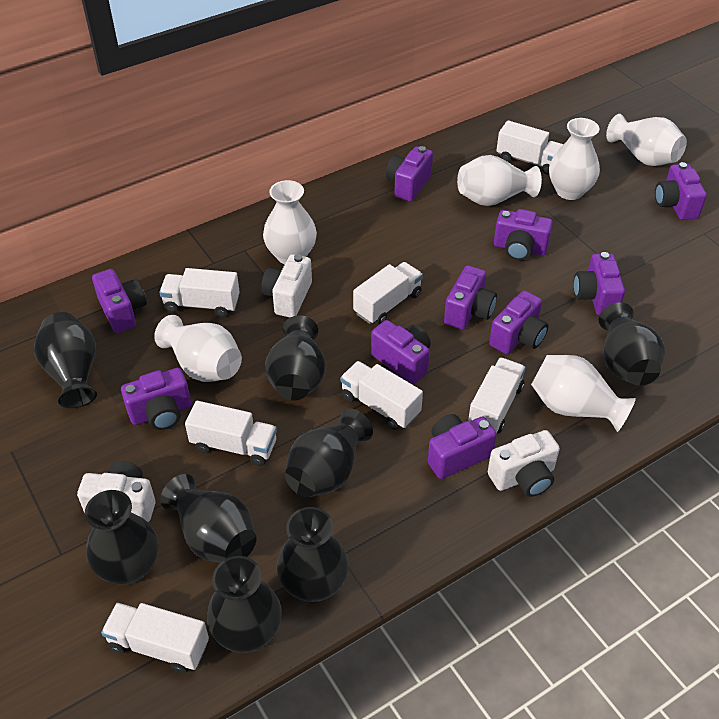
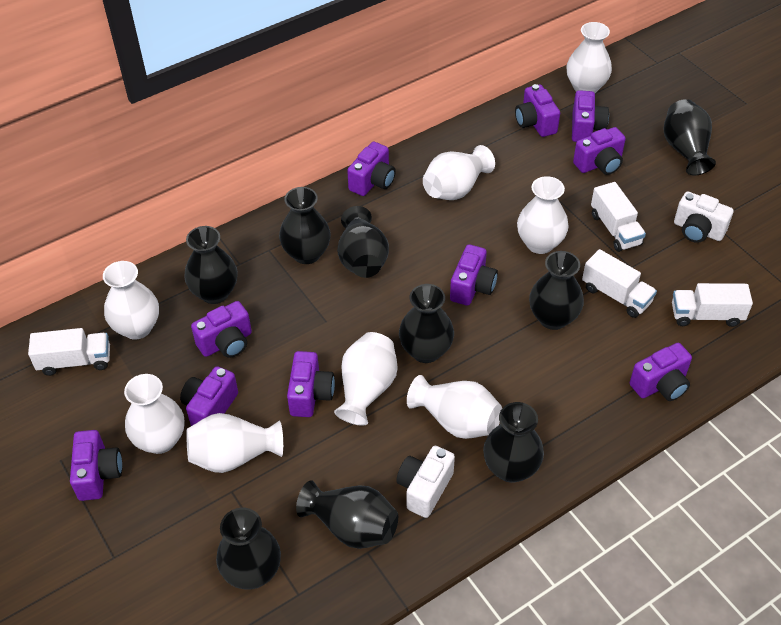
black vase: [34,312,97,408] [85,490,158,584] [160,474,257,563] [207,556,282,653] [265,315,326,401] [277,507,349,602] [285,408,373,497] [599,302,665,386] = 8 -> [184,226,238,304] [216,508,281,589] [279,187,331,264] [296,480,398,549] [337,206,389,278] [399,284,454,363] [483,402,544,483] [529,251,584,330] [664,99,716,175] = 9
white camera: [77,461,156,522] [261,254,312,317] [488,430,560,497] = 3 -> [396,446,455,518] [674,191,734,243] = 2
white truck: [101,603,209,673] [159,268,240,317] [185,401,277,466] [340,361,423,430] [353,262,423,325] [468,357,526,434] [496,120,564,175] = 7 -> [28,328,110,376] [582,249,657,318] [591,182,646,252] [672,283,753,327] = 4
white vase: [154,315,242,382] [263,180,317,264] [457,155,542,206] [531,355,636,432] [549,118,600,200] [606,114,687,166] = 6 -> [103,261,159,340] [124,374,184,454] [186,413,283,473] [334,332,398,426] [407,375,502,439] [423,145,495,200] [517,176,569,254] [566,22,612,93] = 8

